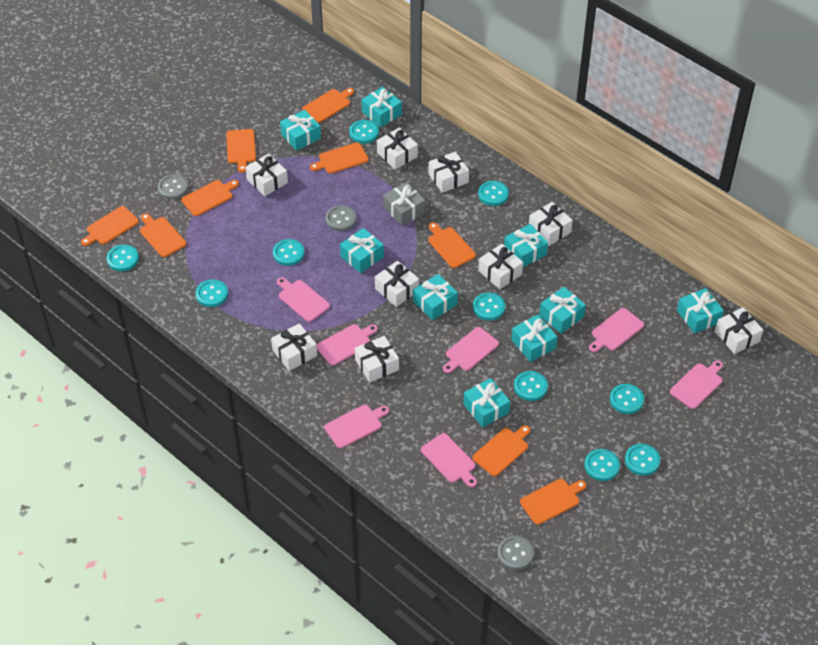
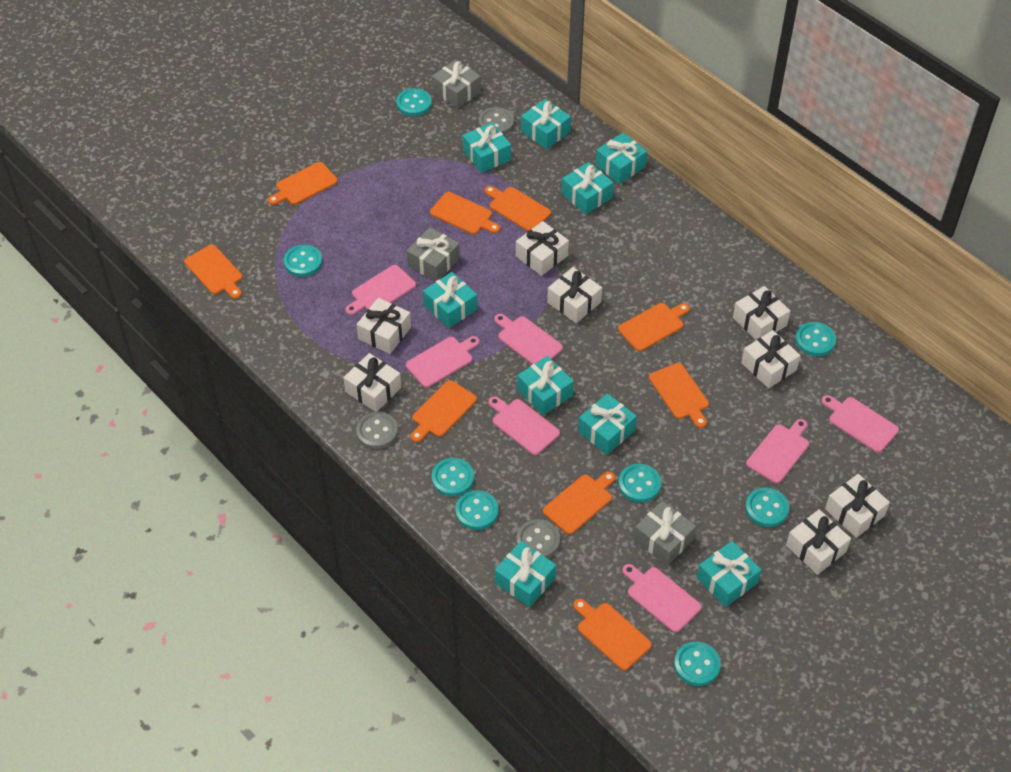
grey gift: [383,182,425,226] = 1 -> [407,227,460,281] [432,59,481,109] [634,501,696,566] = 3
turquoise button: [107,245,139,271] [196,279,228,307] [273,239,304,266] [349,120,379,144] [473,293,505,320] [478,181,509,206] [514,371,548,401] [584,449,620,481] [610,384,644,414] [625,444,660,476] = 10 -> [284,245,322,277] [396,88,432,116] [432,458,474,496] [455,490,499,530] [618,464,661,502] [674,641,721,686] [745,487,789,527] [795,322,836,356] = 8
white gift: [245,154,288,196] [271,323,317,371] [355,336,399,383] [375,261,419,307] [377,128,418,170] [428,152,469,193] [478,244,523,289] [529,202,573,246] [715,307,763,354] = 9 -> [343,353,402,412] [356,298,411,354] [516,221,569,276] [547,267,602,323] [733,286,790,340] [741,330,801,389] [786,509,851,575] [825,474,890,538] = 8

